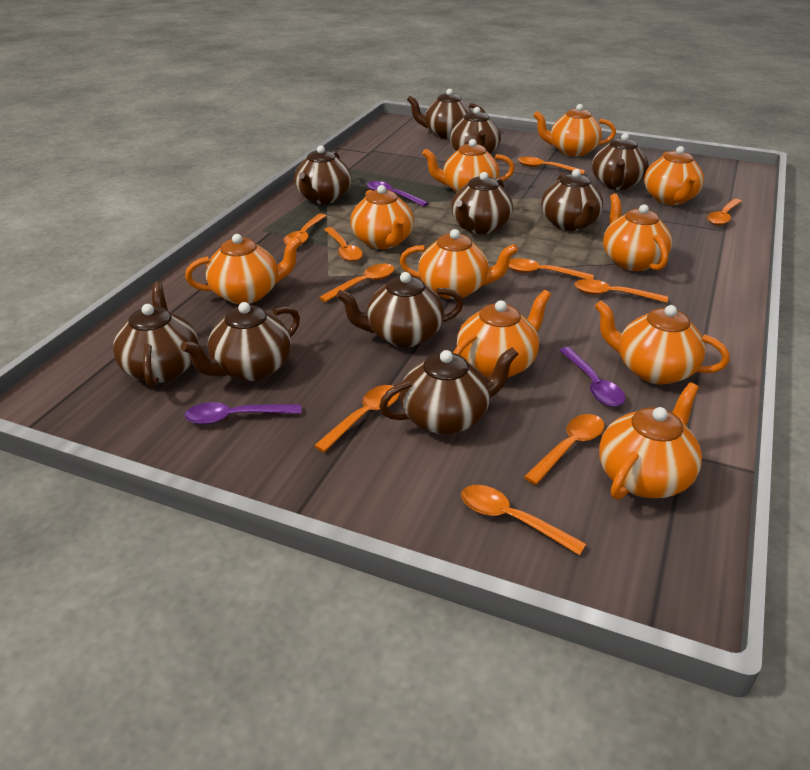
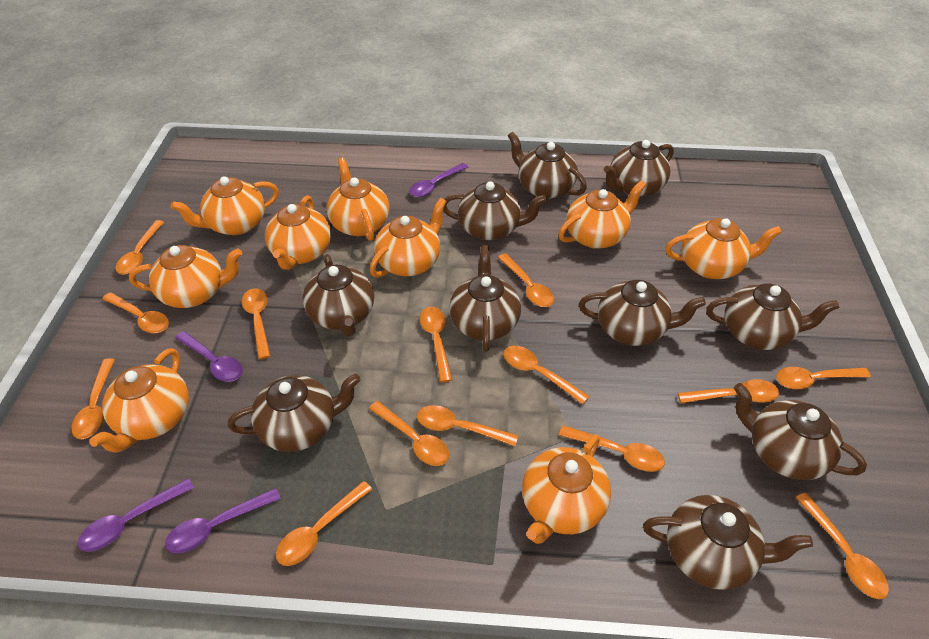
orange spoon: [283,214,326,245] [314,385,400,452] [319,264,394,302] [324,227,363,262] [461,485,586,555] [508,258,594,279] [518,157,585,174] [524,414,605,485] [574,279,668,303] [707,198,742,225] = 10 -> [71,358,115,439] [102,292,169,333] [115,220,164,275] [242,288,271,359] [276,481,373,566] [369,401,450,466] [417,405,518,446] [420,307,452,382] [498,253,554,307] [504,346,589,404] [559,425,665,472] [678,379,779,403] [776,367,871,389] [795,493,889,599] = 14
orange teapot: [185,234,302,304] [351,185,414,249] [400,229,518,299] [422,139,515,193] [453,290,551,378] [533,104,616,157] [595,301,730,385] [599,383,702,500] [603,193,672,271] [644,146,704,205] = 10 -> [89,348,189,453] [129,245,242,308] [170,176,279,235] [265,195,331,270] [326,158,390,241] [370,198,447,277] [522,434,611,544] [559,180,646,249] [665,218,782,279] = 9
purple spoon: [185,402,301,425] [367,181,429,207] [559,347,625,407] = 3 -> [78,478,194,552] [165,488,281,553] [175,331,243,382] [409,163,468,197] = 4

